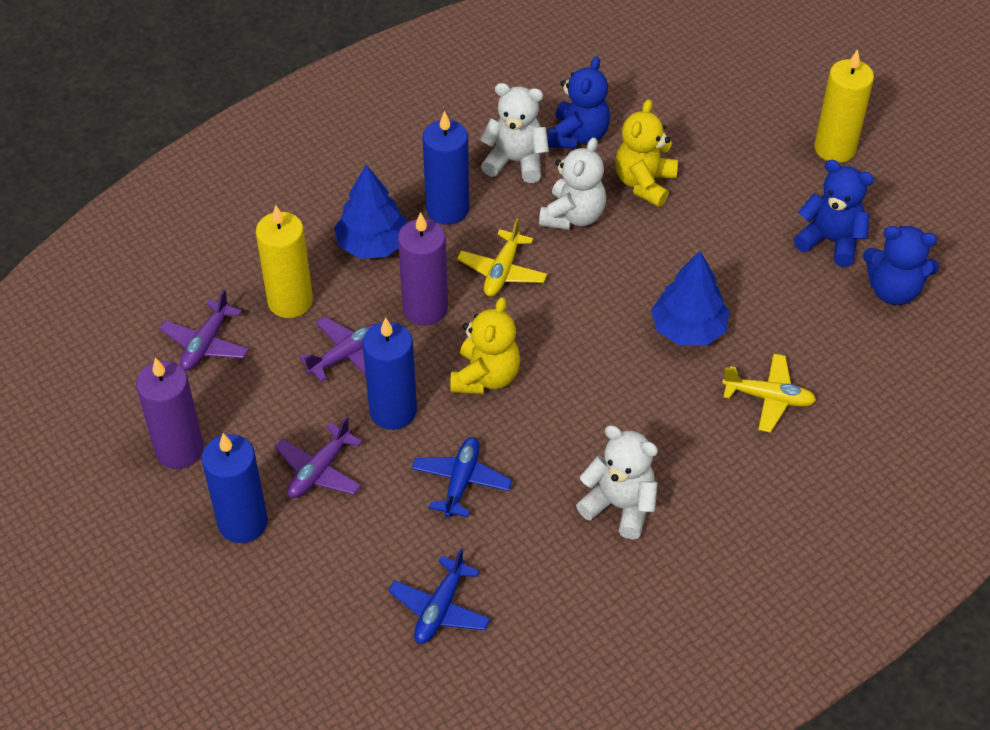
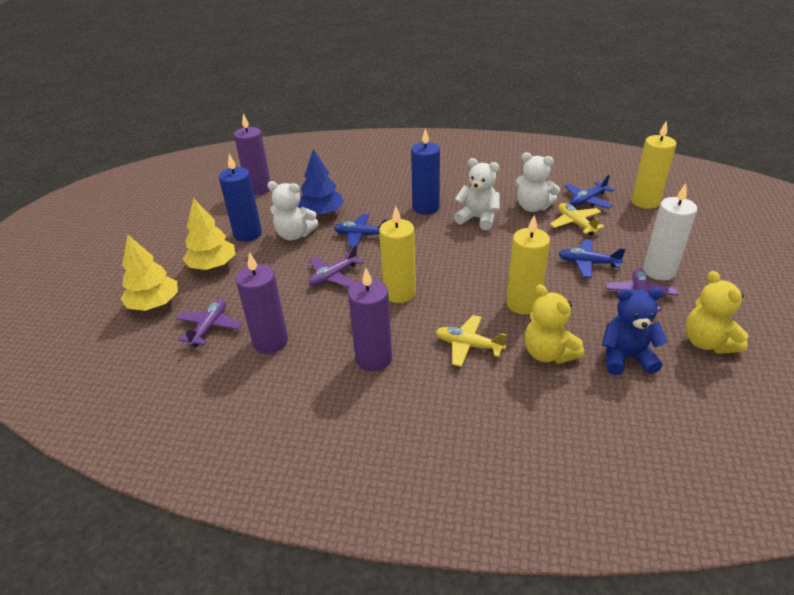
blue candle: [202,433,268,543] [362,317,417,430] [423,111,469,225] = 3 -> [219,154,262,242] [411,128,440,215] = 2
blue plane: [388,548,491,644] [412,437,512,518] = 2 -> [334,214,388,248] [558,239,626,278] [564,175,615,209] = 3
blue teddy bear: [548,56,610,149] [794,160,874,267] [863,226,939,305] = 3 -> [602,288,668,375] = 1
blue tree: [334,165,408,259] [651,251,729,345] = 2 -> [297,149,344,216] = 1
purple candle: [136,357,204,469] [398,212,448,326] = 2 -> [234,114,270,195] [236,252,288,354] [348,268,392,371] = 3
white candle: none = 0 -> [643,183,697,280] = 1
yellow candle: [256,205,313,318] [814,49,874,163] = 2 -> [379,206,416,303] [506,214,550,315] [631,121,676,209] = 3
yellow tree: none = 0 -> [121,234,178,311] [183,198,235,270] = 2

